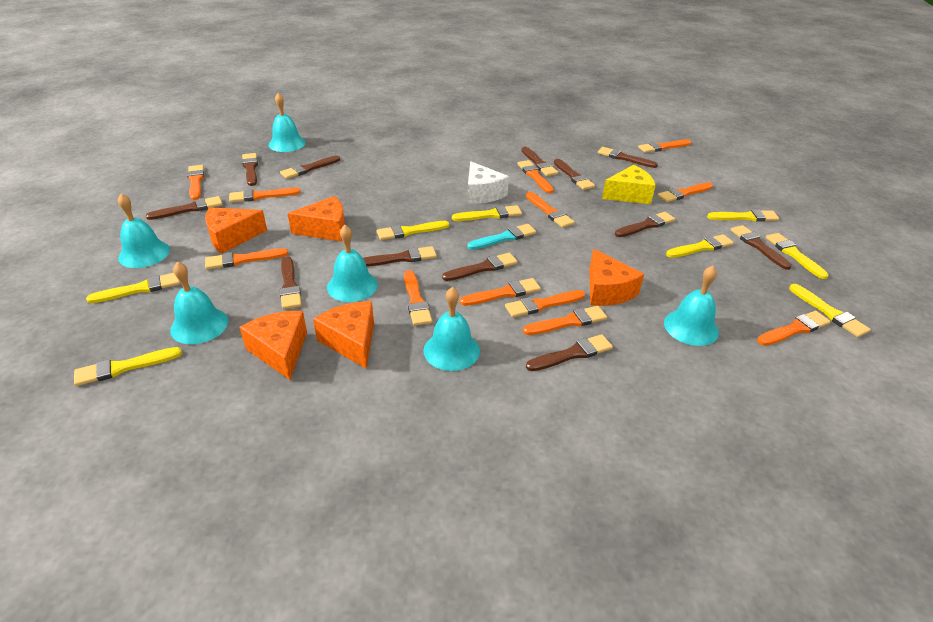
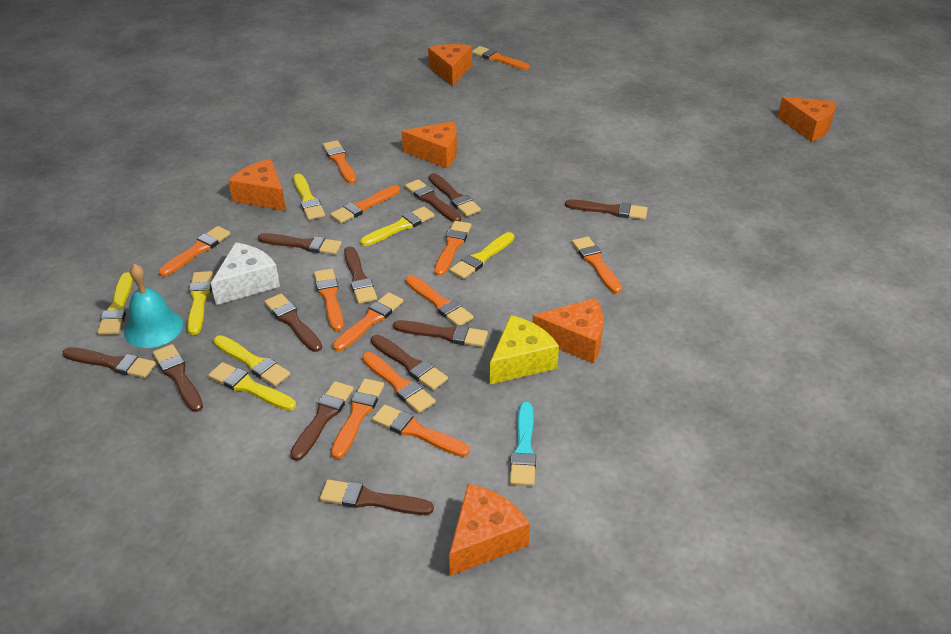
orange cheese: [205,207,267,254] [239,311,307,380] [287,196,345,242] [313,301,374,369] [589,249,644,306] = 5 -> [228,159,286,211] [402,121,457,168] [428,44,472,87] [449,484,530,576] [532,298,603,363] [778,97,836,142] = 6
turquoise bell: [118,193,170,268] [170,262,228,344] [269,93,306,152] [327,225,378,302] [423,287,480,371] [664,266,719,346] = 6 -> [124,264,183,348] = 1
yellow brush: [74,347,182,386] [86,273,180,303] [377,221,450,240] [452,205,522,221] [666,234,734,258] [707,209,779,222] [766,233,829,279] [789,284,871,337] = 8 -> [98,272,133,335] [187,271,213,335] [208,362,296,411] [214,335,290,386] [293,173,325,220] [360,207,435,246] [450,232,514,279] = 7

